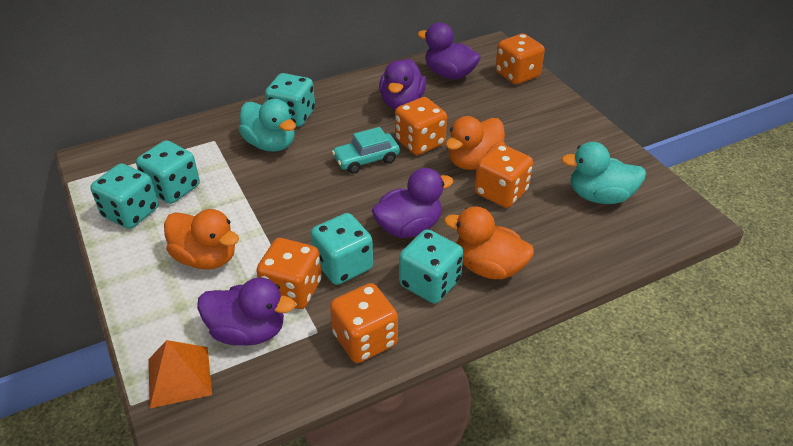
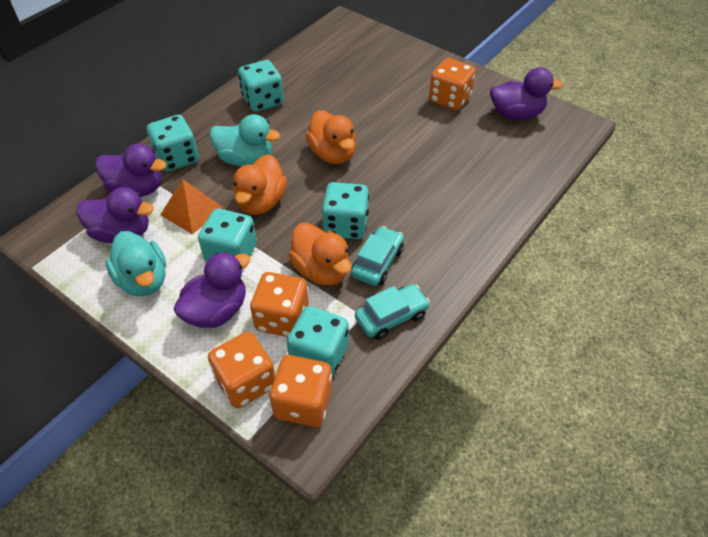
orange dice: [256,238,322,309] [330,283,398,363] [395,97,447,155] [475,144,533,208] [495,33,545,85] = 5 -> [208,332,275,408] [250,272,309,337] [270,355,332,427] [429,58,476,111] = 4
turquoise car: [332,127,400,174] = 1 -> [351,226,404,286] [355,284,430,340] = 2

